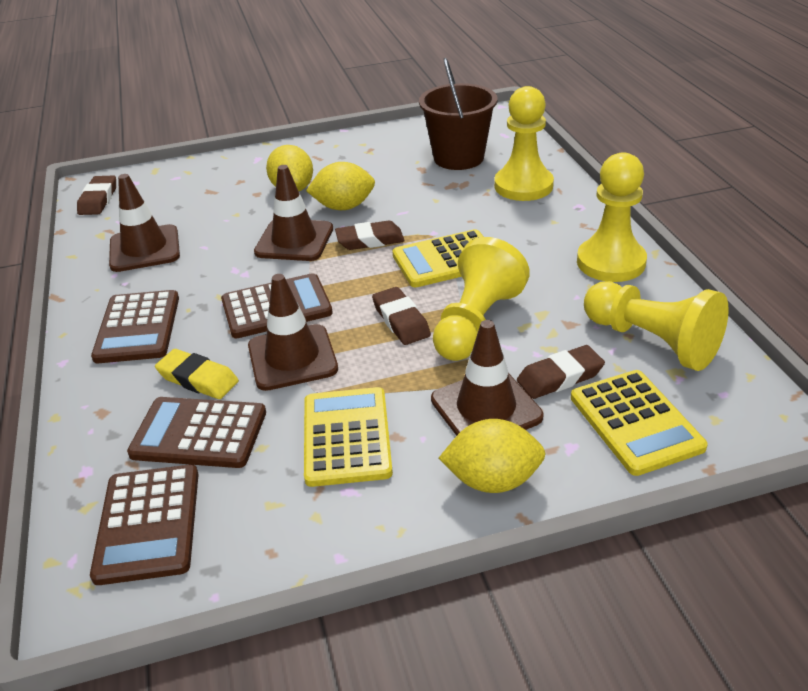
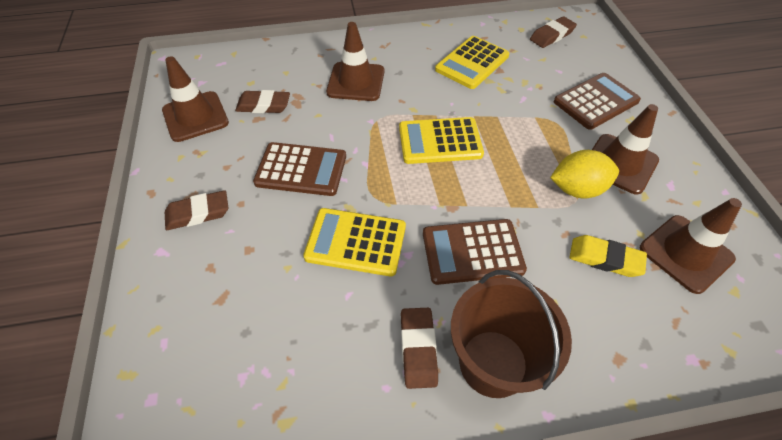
brown calculator: [90,464,199,585] [91,290,179,363] [127,397,266,468] [221,273,333,338] = 4 -> [253,142,346,196] [423,219,527,285] [554,73,641,130] = 3
yellow lemon: [266,145,313,191] [306,162,375,210] [439,419,546,493] = 3 -> [550,150,619,198] = 1
yellow pawn: [433,237,530,361] [494,86,554,201] [577,152,647,282] [584,281,729,371] = 4 -> none = 0

